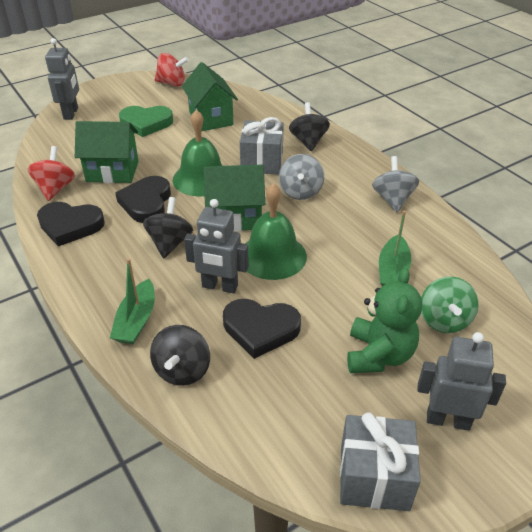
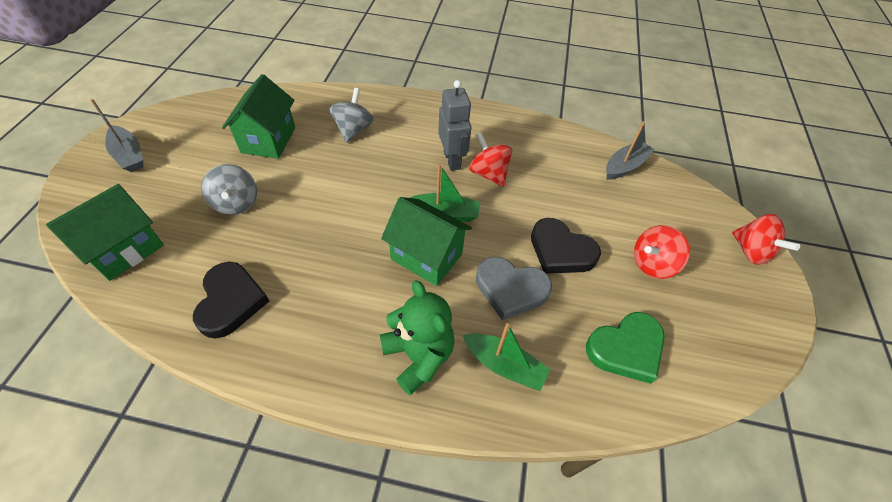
black heart: [37,202,105,246] [115,176,171,223] [223,299,301,359] = 3 -> [193,262,269,339] [531,218,601,274] = 2
black spinning top: [143,197,193,259] [150,325,210,386] [289,102,330,151] = 3 -> none = 0
green bell: [172,110,223,196] [245,183,307,280] = 2 -> none = 0
green spinning top: [421,276,479,333] = 1 -> none = 0
grey boat: none = 0 -> [90,99,143,172] [606,121,655,180] = 2
grey gift: [240,117,284,175] [340,412,421,511] = 2 -> none = 0
grey heart: none = 0 -> [476,257,552,320] = 1
grey robot: [45,38,79,120] [184,199,249,293] [417,332,506,431] = 3 -> [438,80,471,171] = 1
red spinning top: [27,146,75,201] [155,53,189,86] = 2 -> [469,132,512,187] [634,225,690,279] [732,214,800,265] = 3

